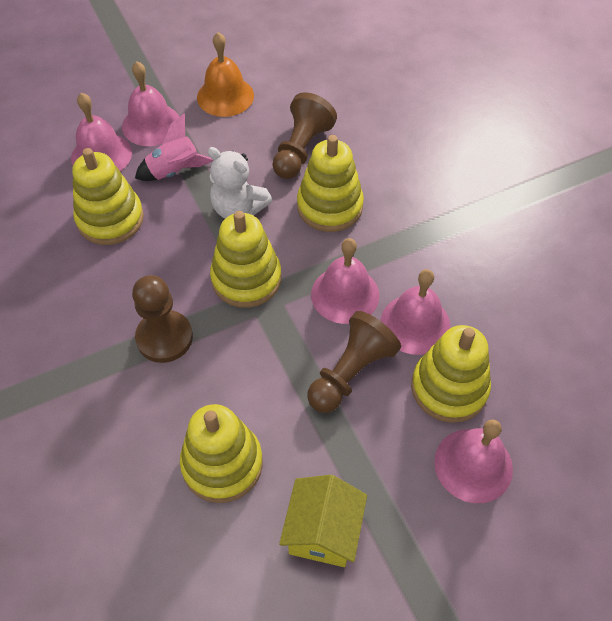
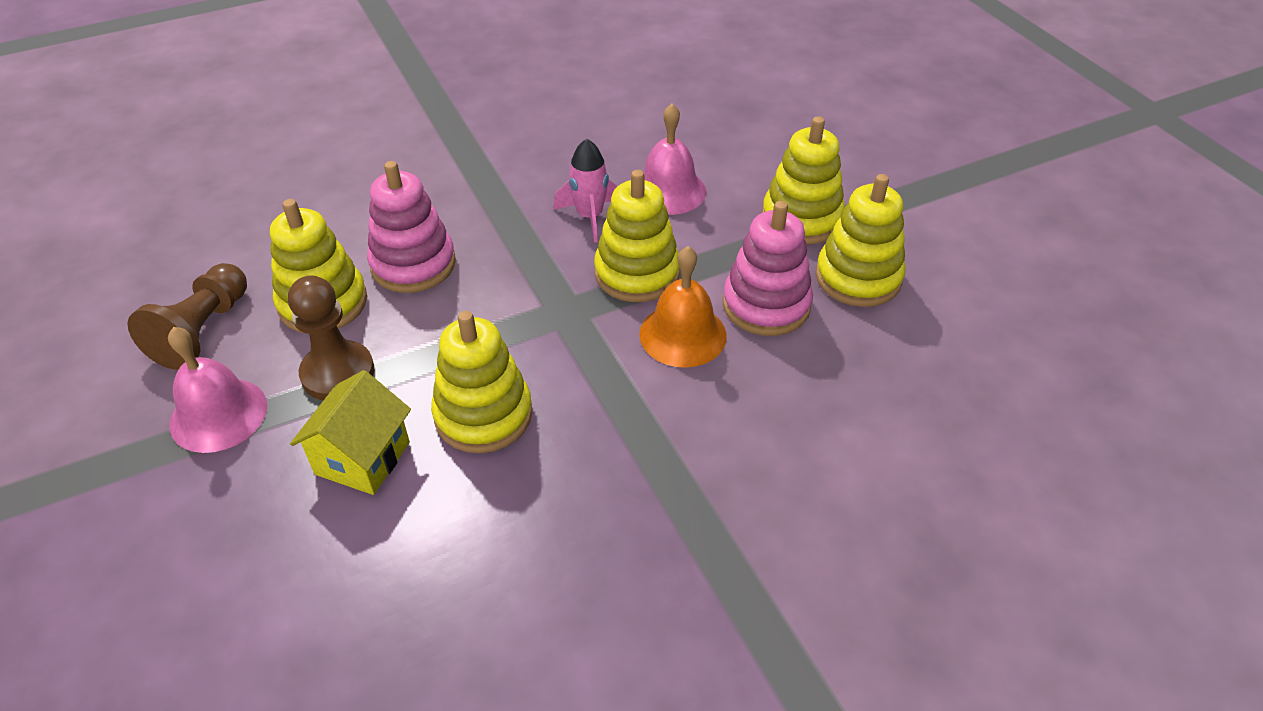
brown pawn: [132,275,193,363] [272,92,337,179] [307,311,401,413] = 3 -> [127,263,247,370] [288,276,374,400] = 2
pink bell: [71,93,132,171] [122,61,179,146] [311,238,379,324] [381,269,450,355] [434,419,513,503] = 5 -> [168,327,267,453] [644,104,706,215] = 2
pink stacking toy: none = 0 -> [367,161,456,293] [723,201,813,336] = 2
white teddy bear: [208,147,273,218] = 1 -> none = 0

